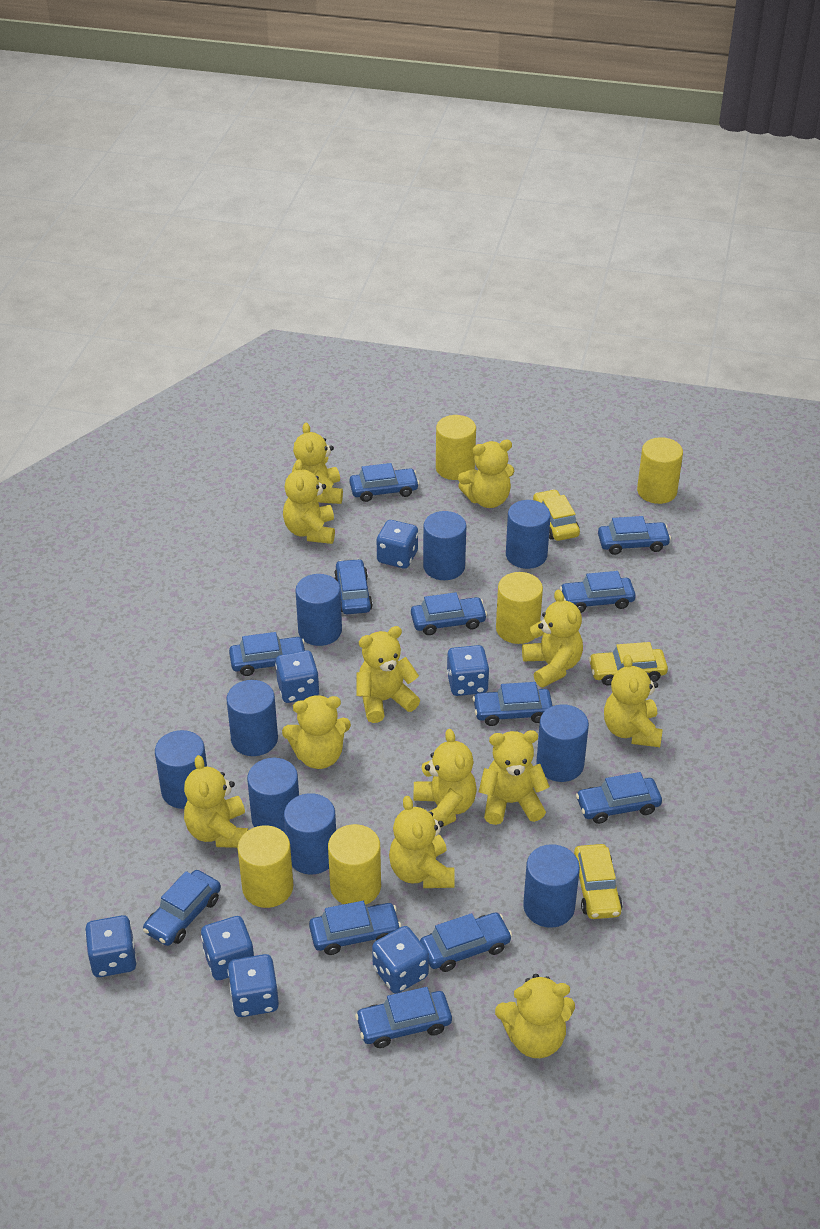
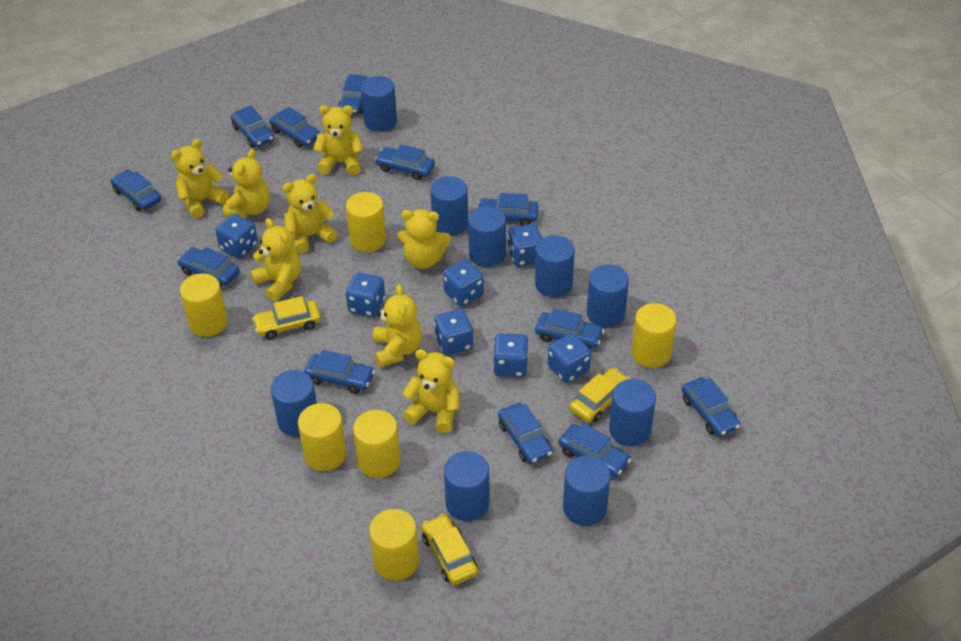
yellow cylinder: [237,825,293,908] [328,824,381,905] [436,415,476,480] [496,572,543,644] [637,437,683,504] = 5 -> [180,274,228,337] [298,403,347,471] [346,192,386,252] [353,410,400,478] [369,509,419,581] [632,303,677,368] = 6
yellow teddy bear: [184,755,248,848] [282,695,351,769] [283,459,335,544] [292,423,343,504] [356,626,420,723] [389,796,455,888] [414,729,477,827] [458,440,515,508] [479,730,550,825] [495,974,575,1058] [522,589,583,688] [604,654,663,747] = 12 -> [171,139,229,218] [223,149,270,218] [250,218,301,302] [282,174,338,253] [313,105,363,175] [373,284,422,368] [397,209,451,269] [402,349,460,433] = 8

